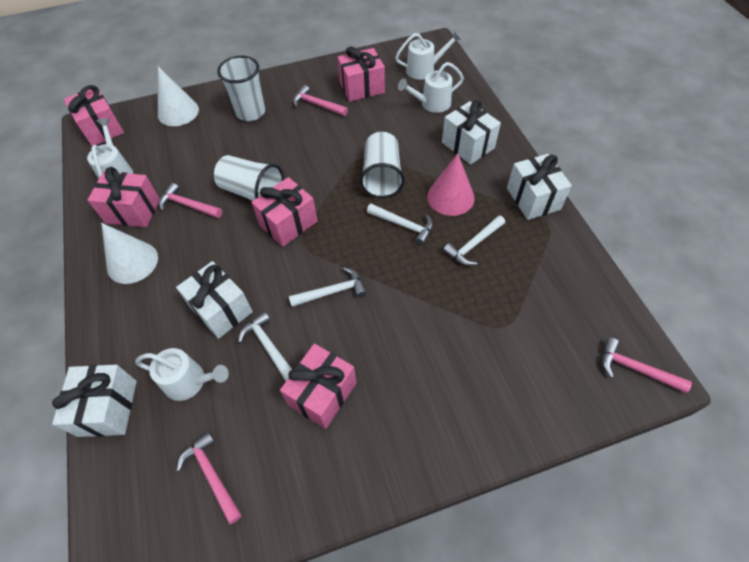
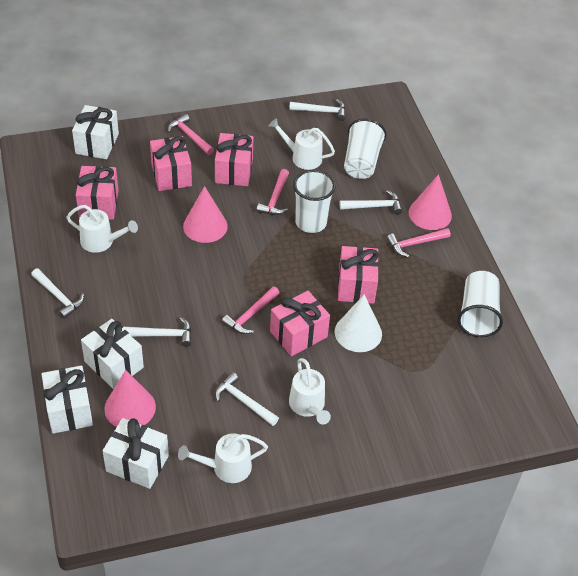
pink cone: [427,153,475,216] = 1 -> [104,370,156,427] [183,186,228,243] [409,174,452,230] = 3
white cone: [101,223,158,284] [158,66,199,126] = 2 -> [335,294,382,352] = 1
white hammer: [238,311,293,381] [289,267,367,307] [367,204,433,245] [443,215,505,266] = 4 -> [31,268,84,319] [123,317,192,347] [215,372,279,426] [289,99,346,121] [340,190,403,215] = 5

